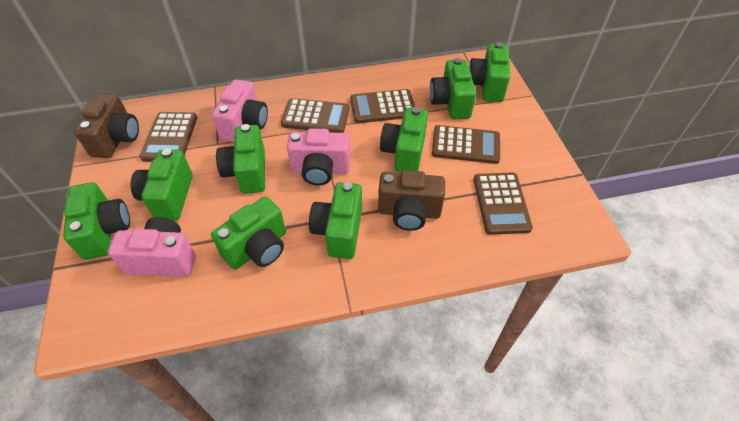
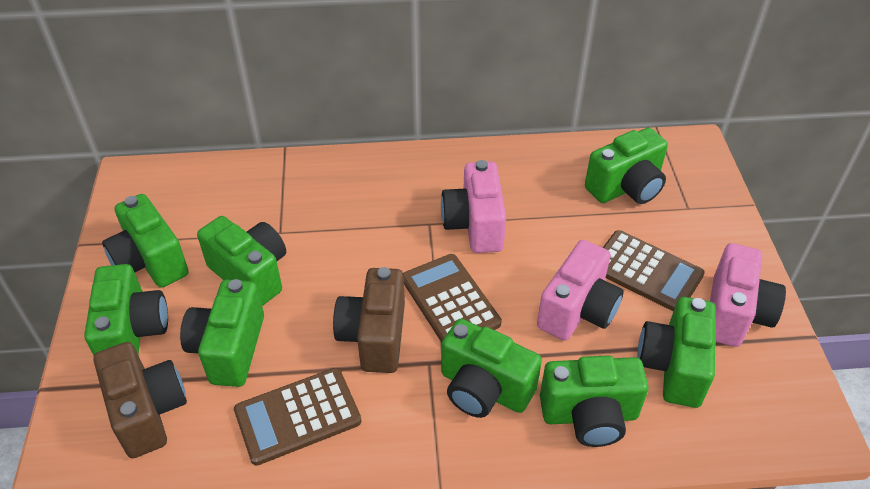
brown calculator: [140,112,197,162] [281,98,350,133] [350,89,415,123] [432,125,500,164] [474,172,533,235] = 5 -> [234,368,361,466] [403,254,502,343] [603,230,705,311] = 3

